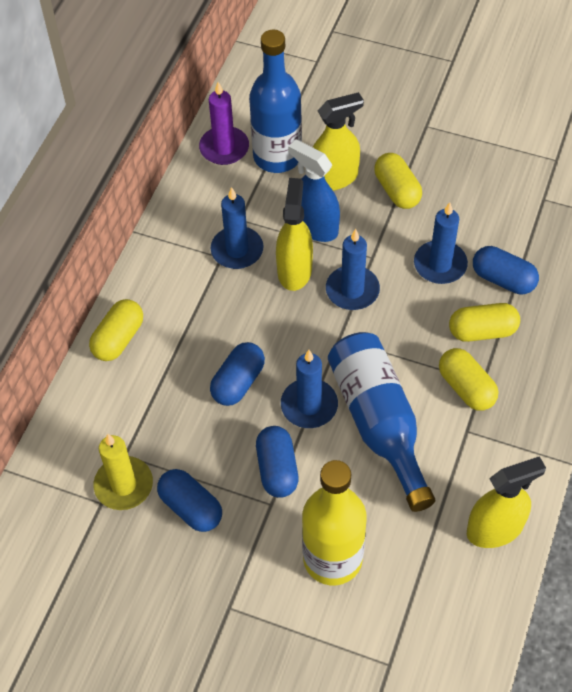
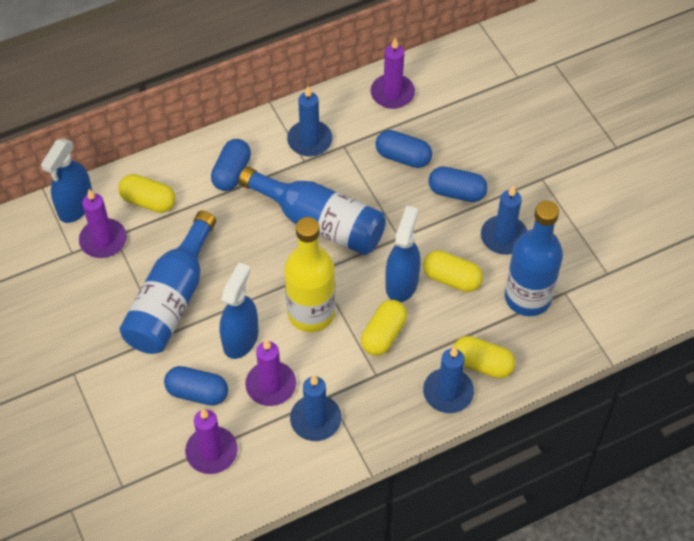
blue bottle: [249,29,302,173] [328,332,435,512] = 2 -> [119,211,216,354] [238,167,386,255] [505,200,563,316] = 3
blue spray bottle: [288,139,340,242] = 1 -> [41,138,92,223] [220,263,258,359] [385,205,420,302] = 3
purple candle: [199,82,249,165] = 1 -> [79,189,127,258] [185,409,238,474] [245,339,296,406] [371,38,415,109] = 4
yellow candle: [94,434,153,510] = 1 -> none = 0
yellow spray bottle: [276,178,313,291] [313,92,364,191] [467,456,546,548] = 3 -> none = 0

